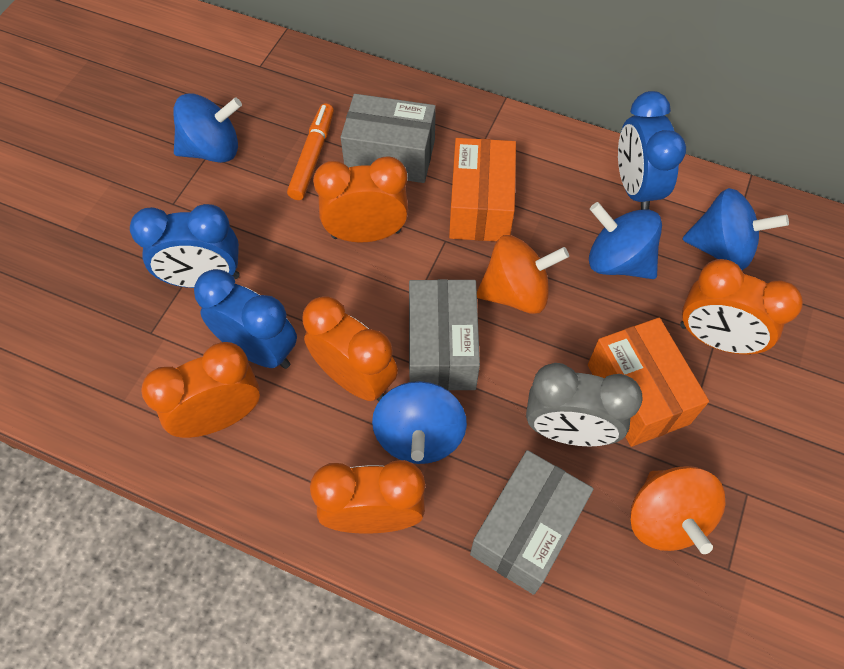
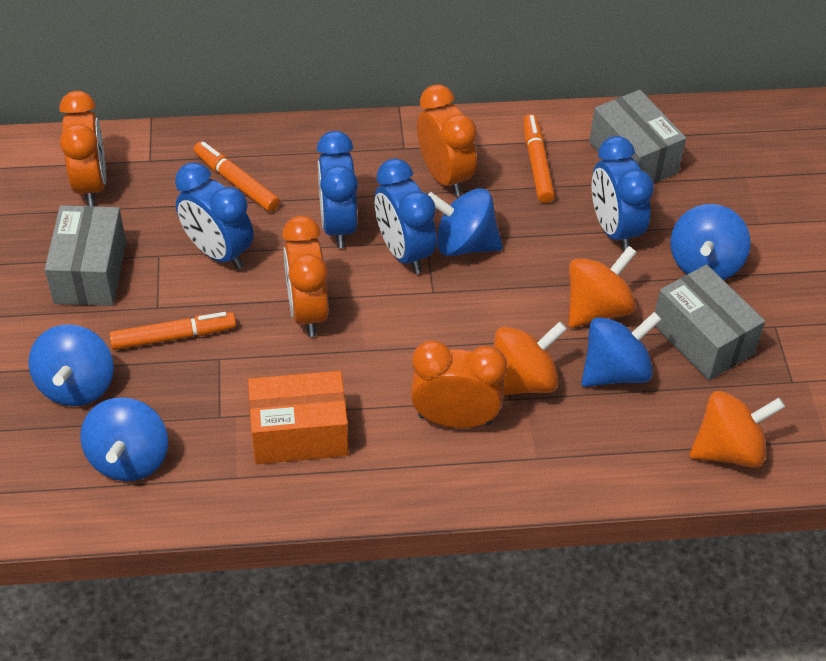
blue clock: [130,204,240,288] [194,269,297,369] [618,91,686,210] = 3 -> [175,163,253,269] [317,131,358,248] [375,159,436,274] [592,136,654,252] = 4
blue spinning top: [174,93,242,163] [372,381,467,464] [589,202,662,279] [683,188,789,270] = 4 -> [28,324,114,406] [80,397,168,481] [428,188,503,256] [581,312,662,387] [670,204,751,280] = 5
grey clock: [526,363,643,446] = 1 -> none = 0
orange box: [449,138,516,241] [588,318,709,447] = 2 -> [248,371,348,464] = 1
orange clock: [141,342,260,438] [302,296,398,401] [310,460,425,534] [313,156,408,242] [680,259,803,355] = 5 -> [59,91,106,206] [282,216,329,337] [411,341,507,428] [417,84,477,196] = 4
orange marker: [287,103,334,200] = 1 -> [109,312,236,350] [194,141,280,212] [523,114,555,203] = 3
orange spinning top: [477,235,569,314] [630,466,726,554] = 2 -> [494,321,567,395] [569,246,637,328] [690,391,785,468] = 3

